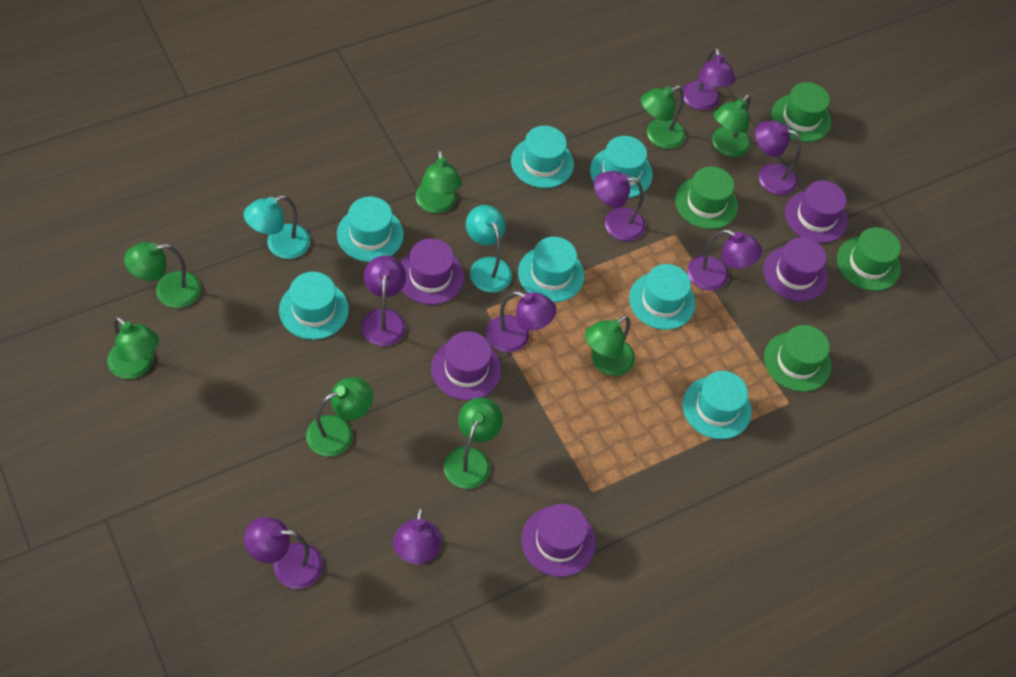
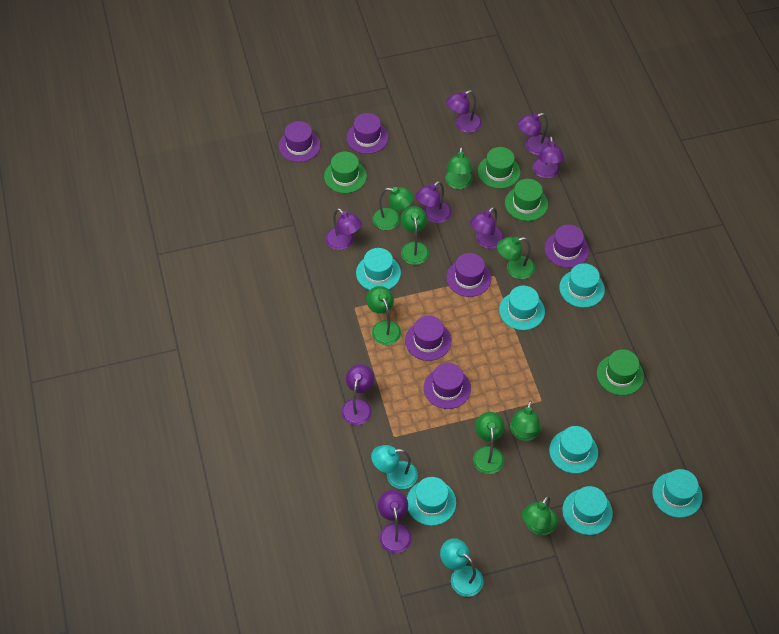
purple hat: [401,238,464,305] [431,331,501,400] [521,504,596,577] [764,237,828,301] [785,181,848,243] = 5 -> [278,121,321,162] [346,113,388,154] [405,315,451,361] [424,363,471,409] [446,253,491,297] [545,225,589,268] = 6

